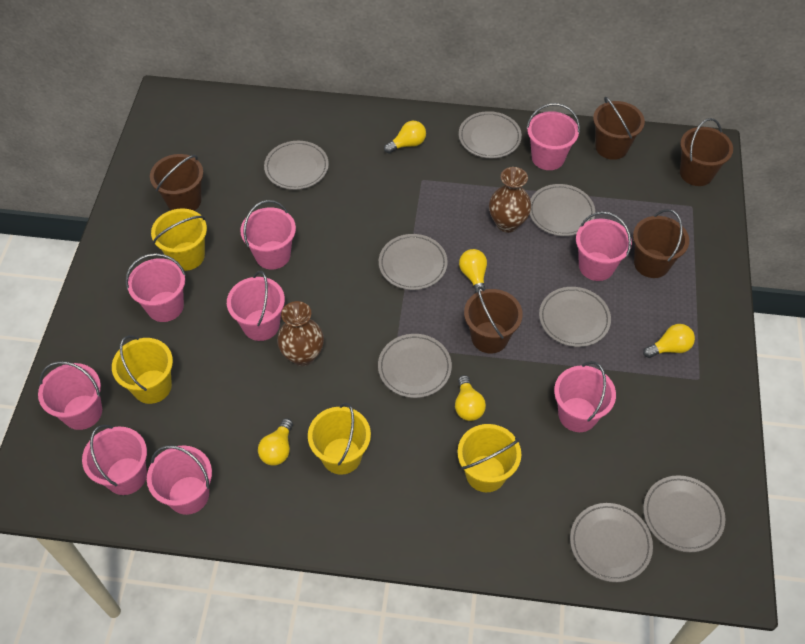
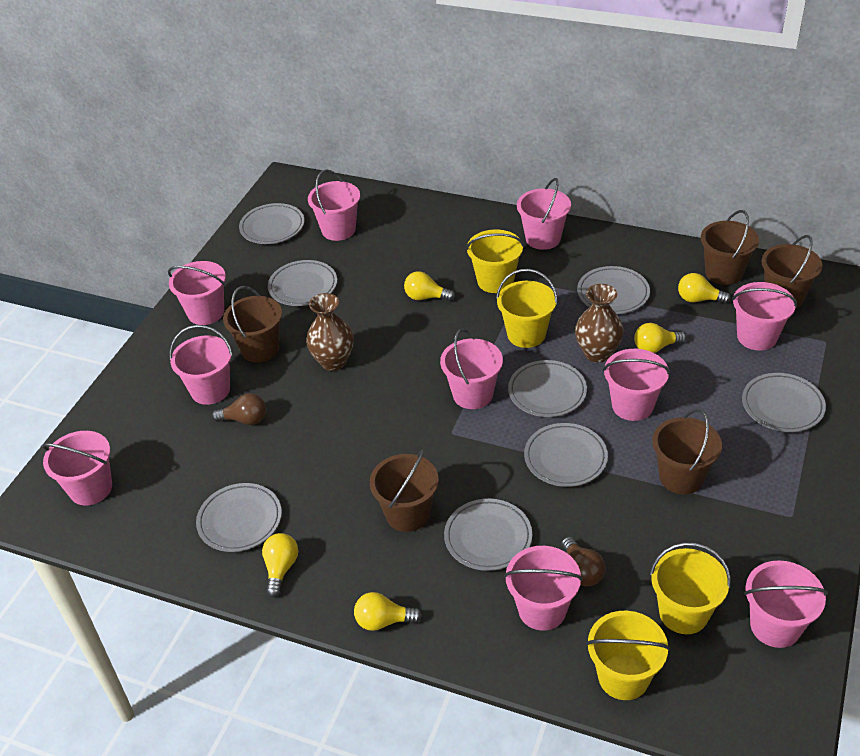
brown light bulb: none = 0 -> [212,393,266,425] [561,537,605,586] = 2
pink bucket: [38,361,102,430] [82,425,147,495] [126,253,186,322] [147,445,212,515] [227,271,285,341] [240,200,296,270] [526,103,580,170] [554,361,616,432] [576,211,632,281] = 9 -> [42,431,112,505] [168,261,226,325] [169,325,233,405] [308,170,360,241] [440,329,503,409] [504,546,583,631] [517,178,571,250] [603,349,670,421] [732,282,797,351] [744,560,828,648] = 10

